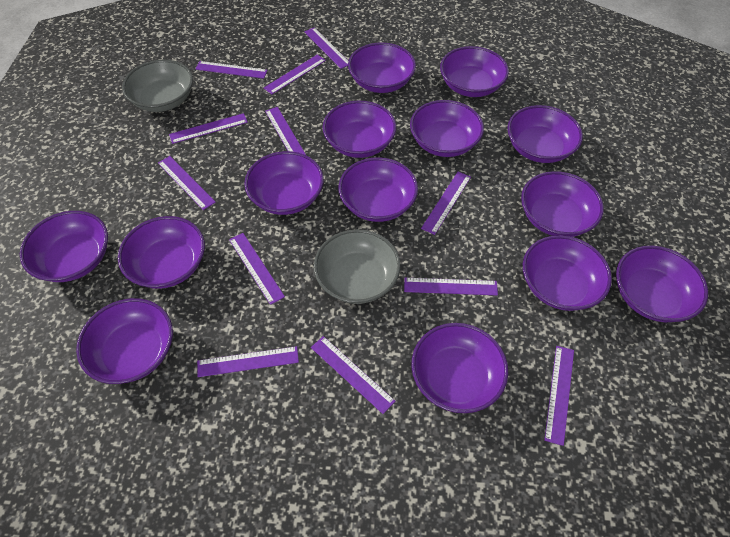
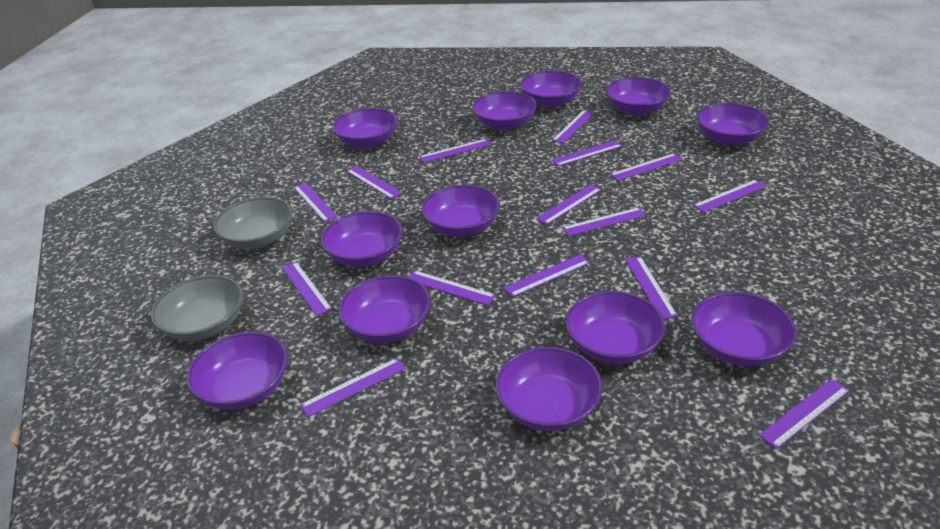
purple bowl: [20,211,108,282] [76,298,173,384] [118,216,205,289] [244,151,324,215] [323,101,396,158] [338,157,418,222] [348,42,416,93] [410,100,484,157] [411,323,508,413] [440,46,509,97] [507,105,583,163] [521,171,604,237] [523,235,612,311] [616,246,708,322] = 14 -> [186,332,288,410] [321,211,403,267] [333,108,398,148] [339,275,431,343] [421,185,500,236] [472,91,537,130] [495,347,603,431] [520,70,582,107] [566,291,666,364] [606,77,671,116] [691,292,797,366] [697,103,769,145] = 12
purple ruler: [158,156,216,210] [169,113,248,144] [196,61,268,79] [197,346,299,377] [229,233,285,305] [264,54,326,94] [265,107,306,155] [304,27,349,69] [311,336,395,414] [404,278,498,296] [421,172,471,235] [544,346,574,446] = 12 -> [282,262,332,316] [293,183,338,222] [300,358,406,417] [347,166,402,199] [409,270,496,306] [419,139,491,163] [504,255,590,297] [536,184,601,225] [551,140,622,166] [552,110,595,144] [562,207,647,236] [610,153,683,181] [625,256,678,319] [693,180,766,213] [758,379,850,449] = 15

